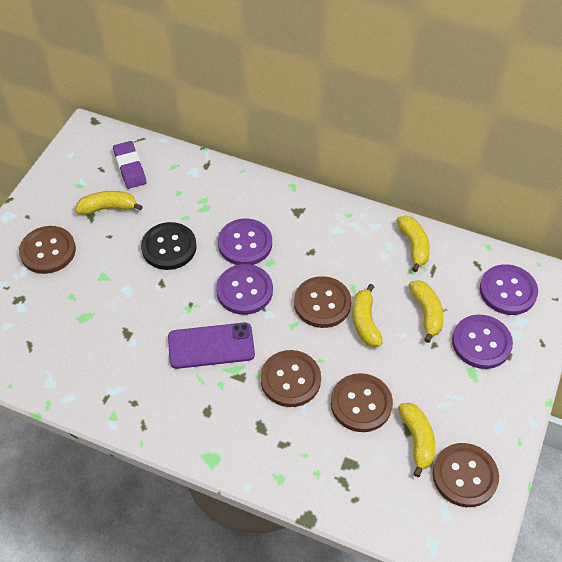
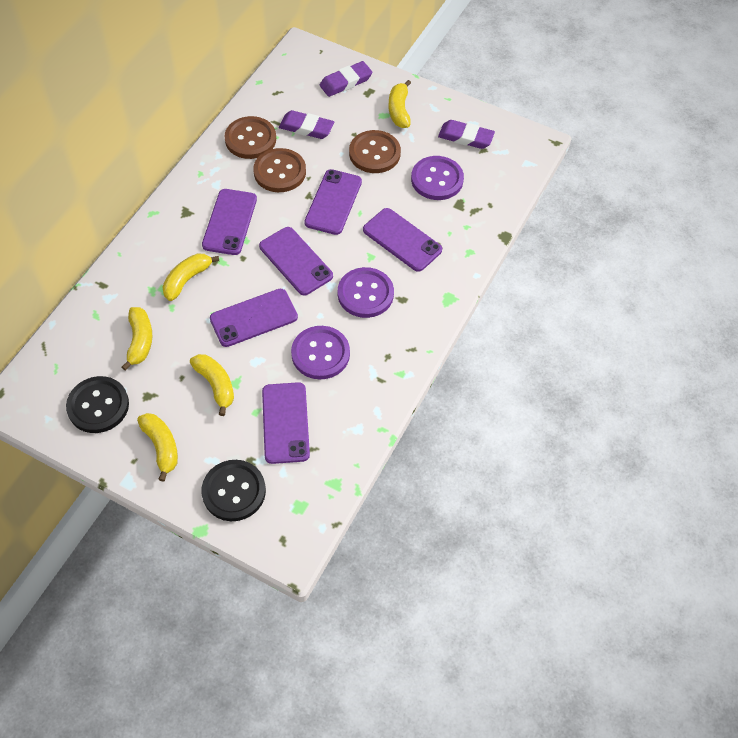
black button: [141,222,197,270] = 1 -> [66,376,129,433] [201,460,266,521] = 2
brown button: [19,226,76,274] [261,350,321,407] [294,276,352,328] [331,373,393,432] [432,443,499,507] = 5 -> [224,116,276,159] [253,148,306,192] [349,130,401,173] = 3
purple button: [216,264,273,315] [218,219,272,265] [452,314,513,369] [480,264,538,315] = 4 -> [291,326,350,379] [338,267,394,318] [411,156,464,200] = 3
purple eraser: [113,141,147,189] = 1 -> [279,110,334,139] [320,61,373,97] [438,120,495,149] = 3
purple phone: [168,322,255,369] = 1 -> [202,189,257,255] [210,289,298,347] [259,227,333,295] [262,382,310,464] [304,169,362,235] [363,208,442,272] = 6

